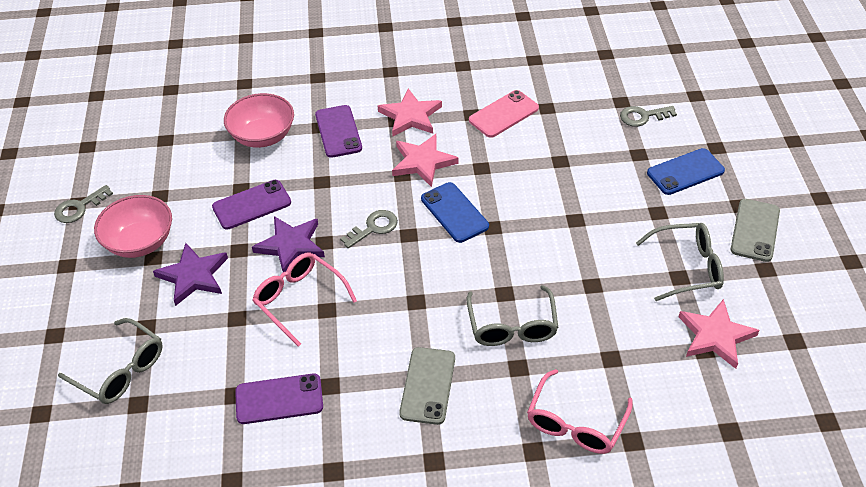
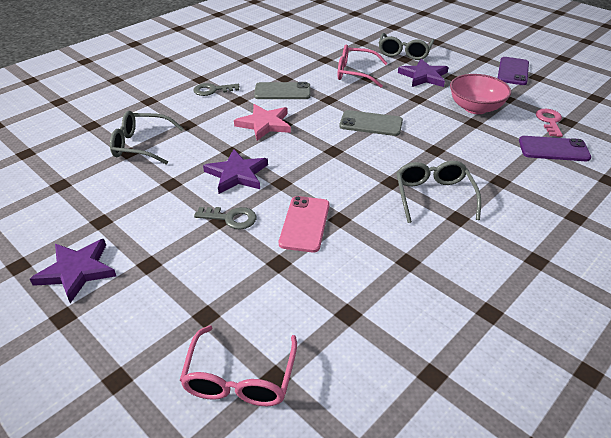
blue phone: [421,182,489,243] [647,148,725,195] = 2 -> none = 0
grey key: [54,185,113,223] [340,210,398,248] [620,106,677,127] = 3 -> [193,83,240,96] [194,207,256,229] = 2
pink bowl: [94,195,172,258] [224,93,294,148] = 2 -> [450,74,511,114] = 1
pink key: none = 0 -> [536,109,563,137] = 1
pink star: [378,89,442,136] [392,134,459,187] [679,299,759,369] = 3 -> [234,104,291,141] = 1
purple phone: [212,180,291,229] [235,373,323,424] [315,105,362,158] = 3 -> [498,57,529,85] [519,136,591,161] = 2
purple star: [153,243,228,306] [252,216,325,272] = 2 -> [30,239,116,303] [203,149,268,194] [398,59,449,87] = 3

